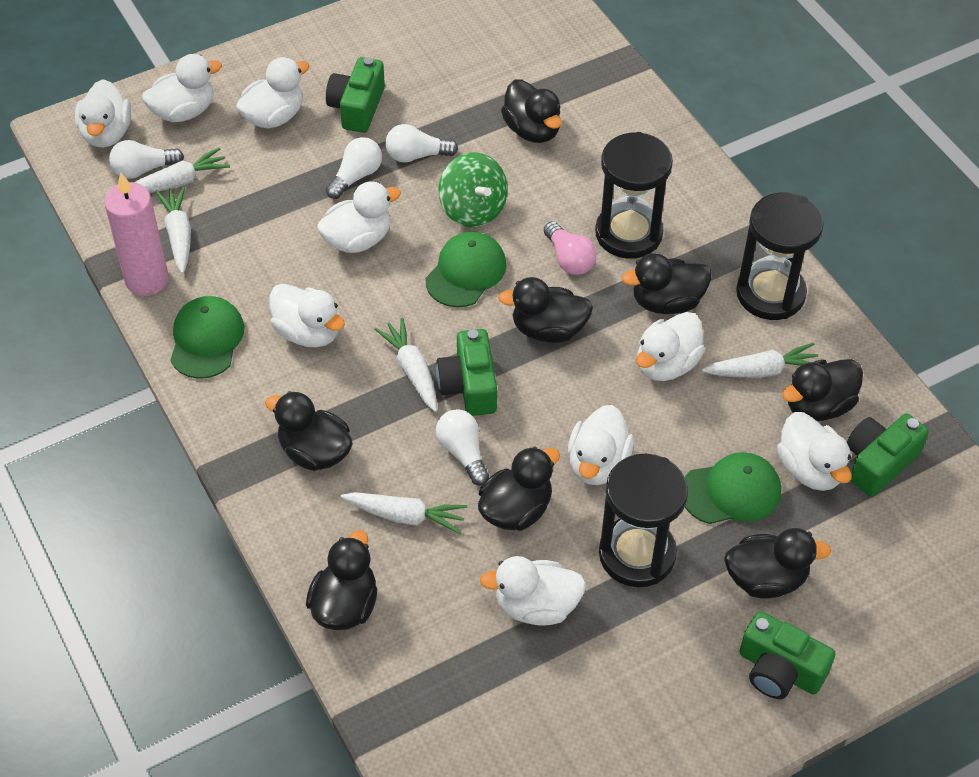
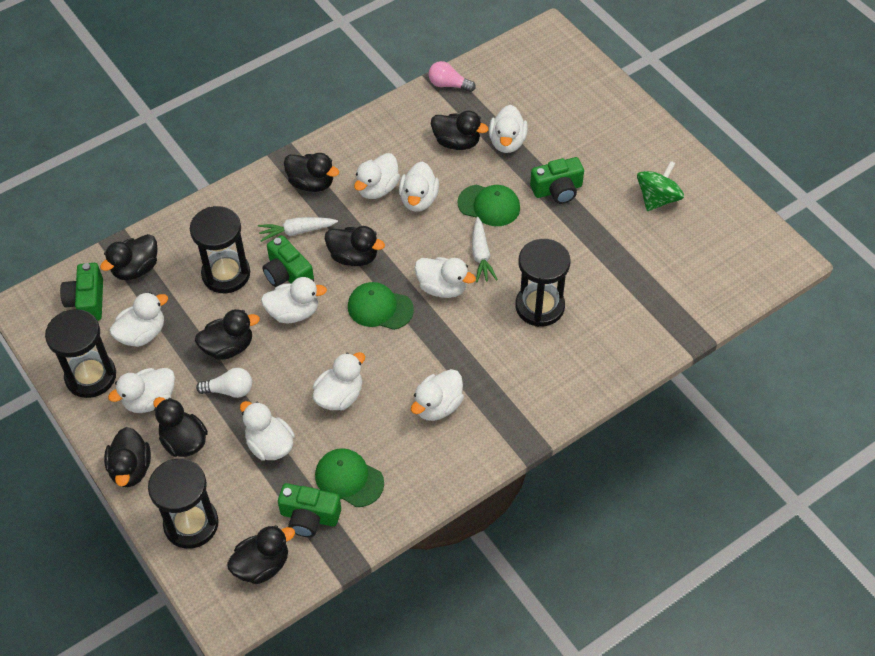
black hourglass: [595,132,673,259] [599,454,688,587] [736,192,824,320] = 3 -> [45,309,116,398] [148,459,219,549] [190,206,250,293] [515,239,570,327] = 4
pink candle: [104,173,169,296] = 1 -> none = 0
white carrot: [134,147,230,193] [155,186,191,274] [341,492,467,534] [374,318,437,412] [702,343,818,378] = 5 -> [258,217,338,242] [472,217,498,282] = 2
white duck: [75,79,131,148] [142,54,222,122] [236,57,310,129] [269,284,345,347] [317,181,401,253] [480,556,586,626] [568,405,634,485] [636,312,705,381] [777,412,852,491] = 9 -> [108,368,175,413] [110,292,168,347] [240,401,295,461] [261,277,327,323] [312,352,365,410] [354,153,400,199] [399,161,439,212] [411,369,464,421] [415,257,476,298] [489,105,528,153] = 10
white light bulb: [109,140,184,179] [326,137,382,199] [385,124,458,162] [436,409,489,485] = 4 -> [196,368,252,398] = 1

